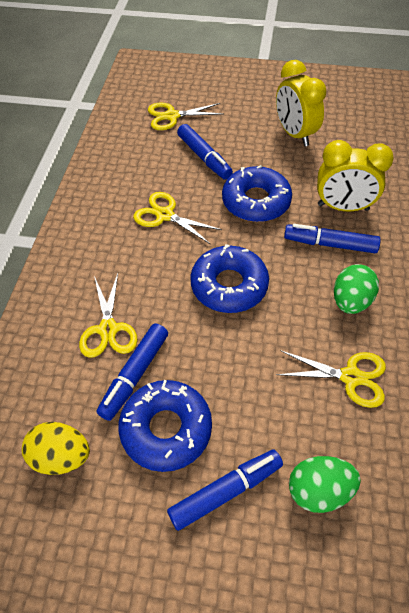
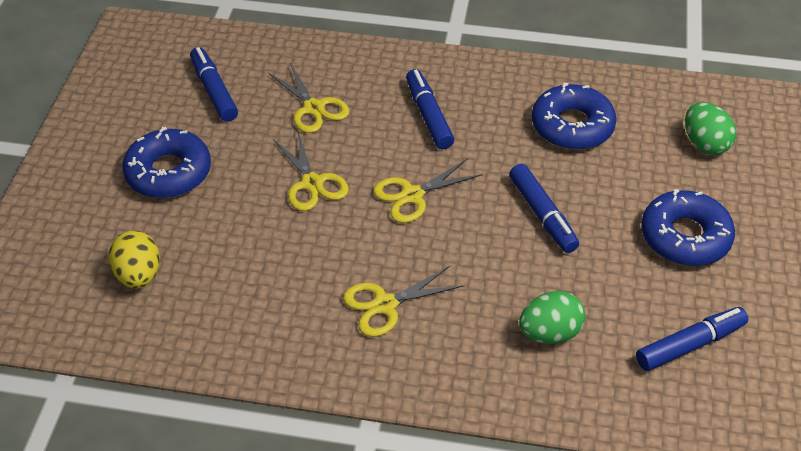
yellow clock: [276,60,326,146] [317,140,394,211] = 2 -> none = 0

